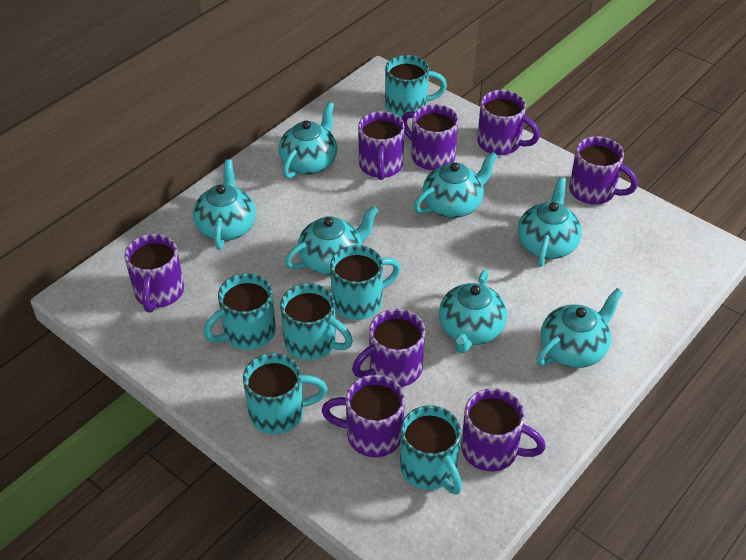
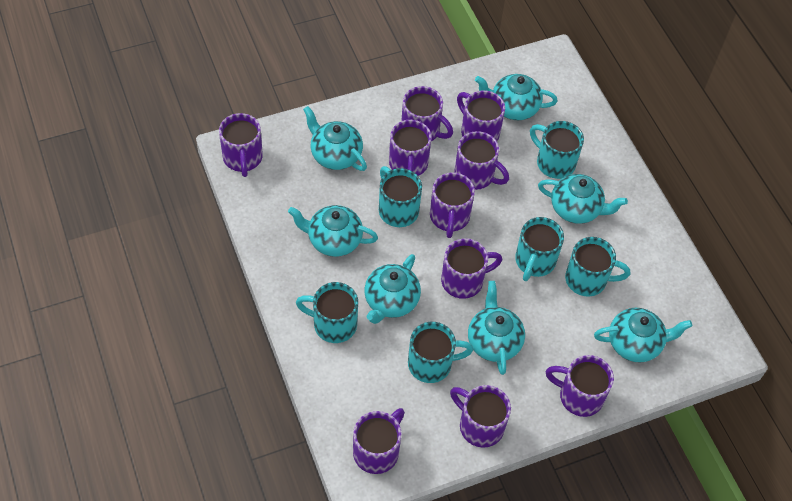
purple mug: [124,234,184,312] [322,375,405,457] [352,309,425,387] [358,111,405,180] [402,104,459,170] [461,388,546,472] [477,90,540,155] [569,136,638,204] = 8 -> [219,113,263,177] [353,408,405,474] [389,120,432,176] [402,86,453,141] [430,173,475,238] [441,238,502,299] [450,385,511,448] [454,131,509,190] [457,90,505,141] [546,355,614,417] = 10

